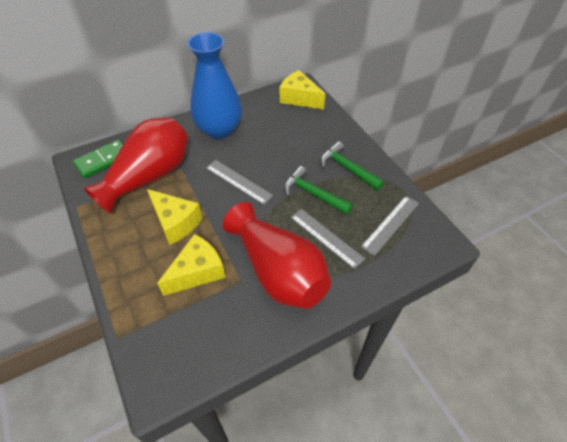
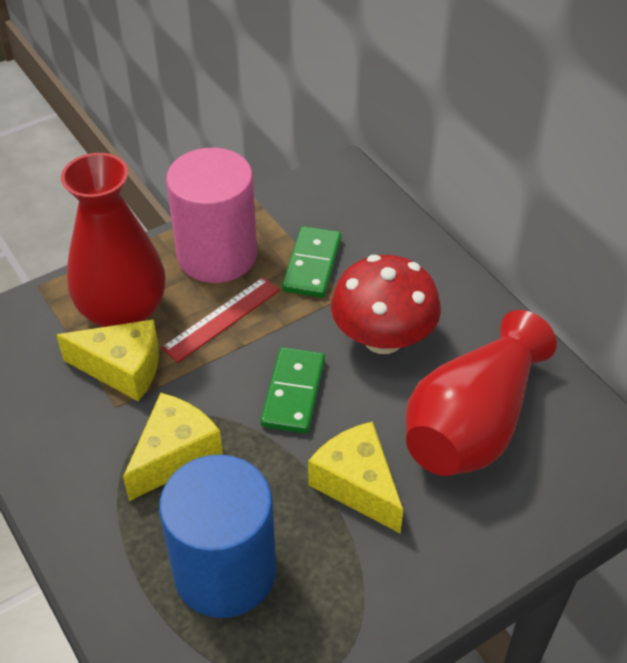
blue cylinder: none = 0 -> [159,454,276,618] = 1
blue vase: [187,32,242,139] = 1 -> none = 0
green domino: [73,140,123,178] = 1 -> [260,347,325,433] [282,226,342,298] = 2
green hammer: [284,166,353,215] [320,141,384,191] = 2 -> none = 0
grey ruler: [206,160,274,205] [291,209,365,269] [361,196,419,256] = 3 -> none = 0
pink cylinder: none = 0 -> [166,148,257,283] = 1
red mushroom: none = 0 -> [331,255,441,354] = 1
red ruler: none = 0 -> [161,277,280,363] = 1

